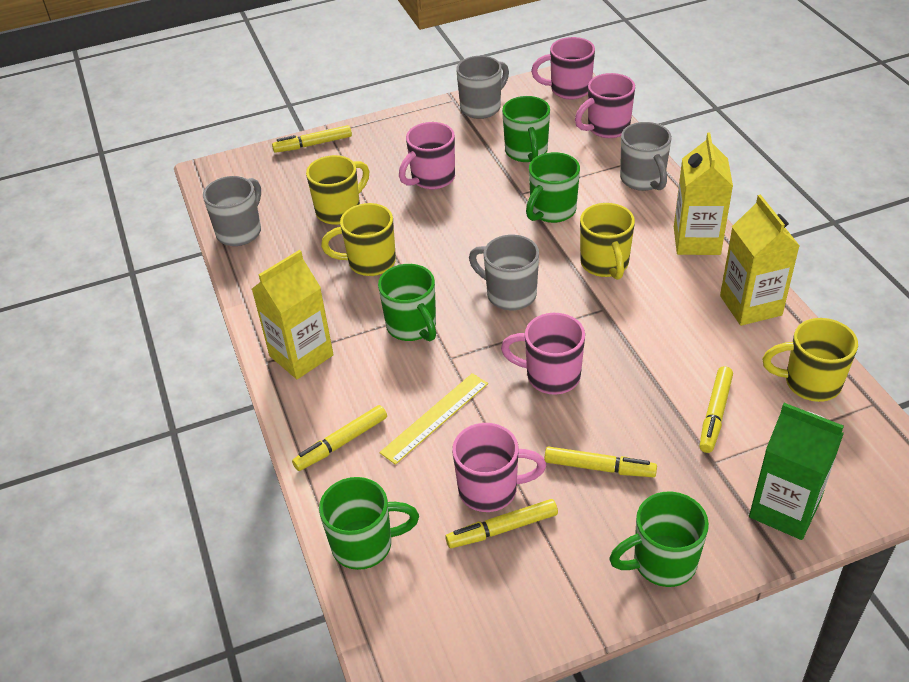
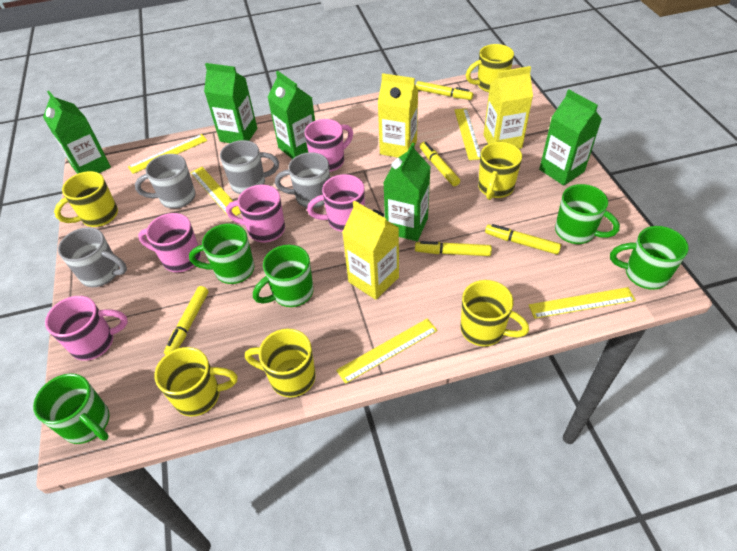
green carton: [749,403,844,540] = 1 -> [43,91,111,174] [204,63,257,143] [268,71,315,159] [383,143,430,241] [539,89,602,185] = 5
yellow mug: [306,155,369,225] [321,203,396,276] [580,203,635,280] [762,318,858,402] = 4 -> [54,171,118,227] [154,347,237,416] [245,329,316,397] [460,280,529,346] [466,44,514,92] [478,142,522,200] = 6
yellow ruler: [379,373,488,465] = 1 -> [128,134,207,174] [190,167,241,217] [336,318,438,384] [454,108,481,160] [529,287,636,319] = 5

